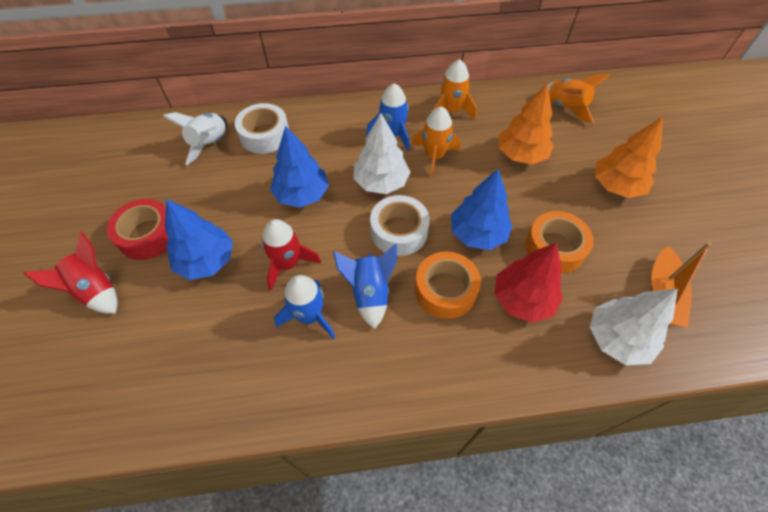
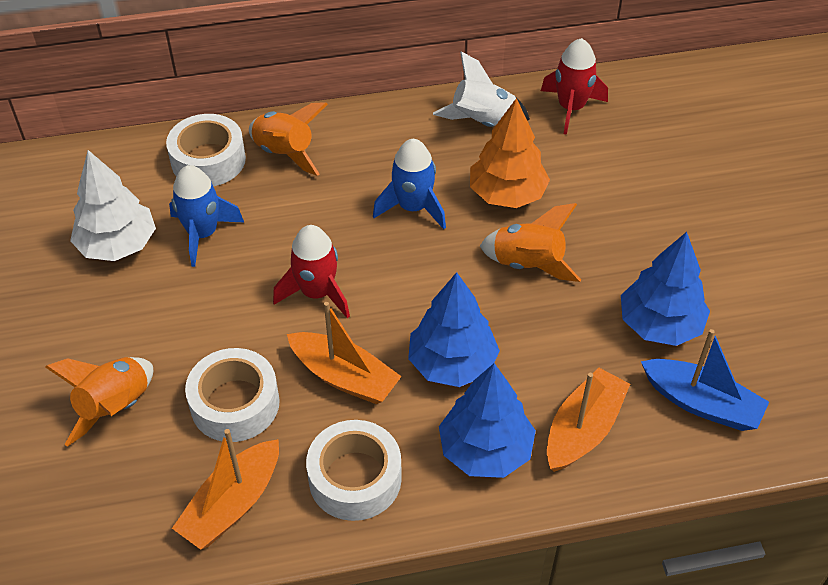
blue boat: none = 0 -> [641,329,769,431] = 1
blue rocket: [274,275,335,339] [333,244,397,329] [366,84,410,151] = 3 -> [169,165,244,267] [373,139,446,229] = 2
orange boat: [651,242,711,328] = 1 -> [172,429,279,550] [287,302,402,404] [547,368,630,472] = 3
orange tape: [415,251,481,319] [525,211,594,274] = 2 -> none = 0
orange tree: [499,83,554,165] [595,117,663,198] = 2 -> [470,98,550,208] = 1
red tape: [107,199,169,260] = 1 -> none = 0
red tree: [494,243,563,323] = 1 -> none = 0
white tape: [235,103,289,154] [370,195,430,256] = 2 -> [166,114,246,186] [185,348,280,442] [306,420,402,521] = 3
white tree: [354,113,410,194] [590,289,678,365] = 2 -> [70,150,156,261] = 1

